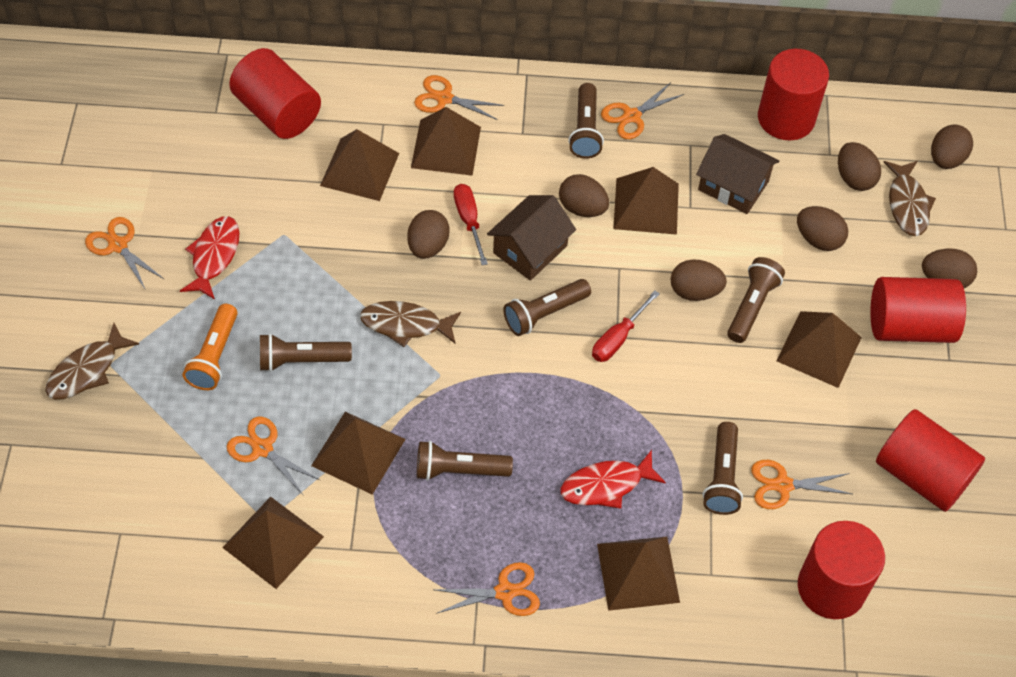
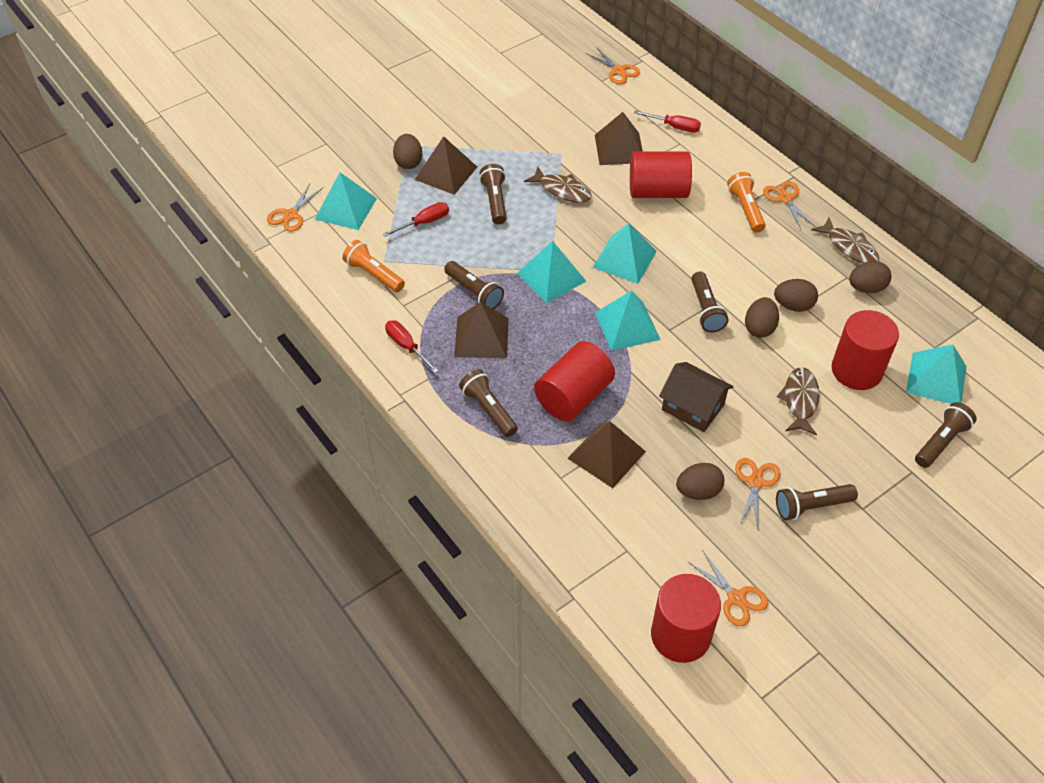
brown egg: [407,210,450,259] [559,174,609,217] [671,259,727,301] [797,206,848,251] [838,142,881,191] [922,249,977,288] [931,124,973,169] = 7 -> [393,134,422,169] [676,463,724,500] [745,297,779,338] [774,279,818,312] [849,261,892,293] = 5
brown house: [487,195,576,281] [696,134,779,214] = 2 -> [659,362,733,432] = 1
brown pyramid: [222,497,324,589] [311,412,406,495] [320,129,399,201] [411,107,481,176] [597,536,680,611] [613,167,679,235] [776,311,862,388] = 7 -> [415,136,477,195] [454,302,509,358] [567,421,646,488] [595,112,643,165] = 4
orange flashlight: [183,304,238,390] = 1 -> [342,240,405,292] [727,172,765,233] = 2
orange scissors: [85,217,164,289] [227,417,321,496] [414,75,504,120] [435,562,540,616] [601,82,684,139] [751,460,852,509] = 6 -> [267,184,323,232] [586,47,640,84] [687,550,769,626] [735,458,780,531] [763,181,816,229] = 5
red cylinder: [229,48,321,139] [758,49,829,140] [798,521,885,619] [870,277,966,343] [876,409,985,512] = 5 -> [534,341,615,421] [630,152,692,198] [651,574,721,663] [831,310,899,390] = 4
red fish: [180,216,240,300] [560,450,666,509] = 2 -> none = 0
red screwdriver: [454,184,488,265] [592,291,660,362] = 2 -> [382,202,449,237] [385,320,439,373] [634,110,701,133] = 3
turquoise pyramid: none = 0 -> [314,172,377,230] [517,241,586,303] [592,223,657,284] [595,290,661,351] [906,344,966,404] = 5

